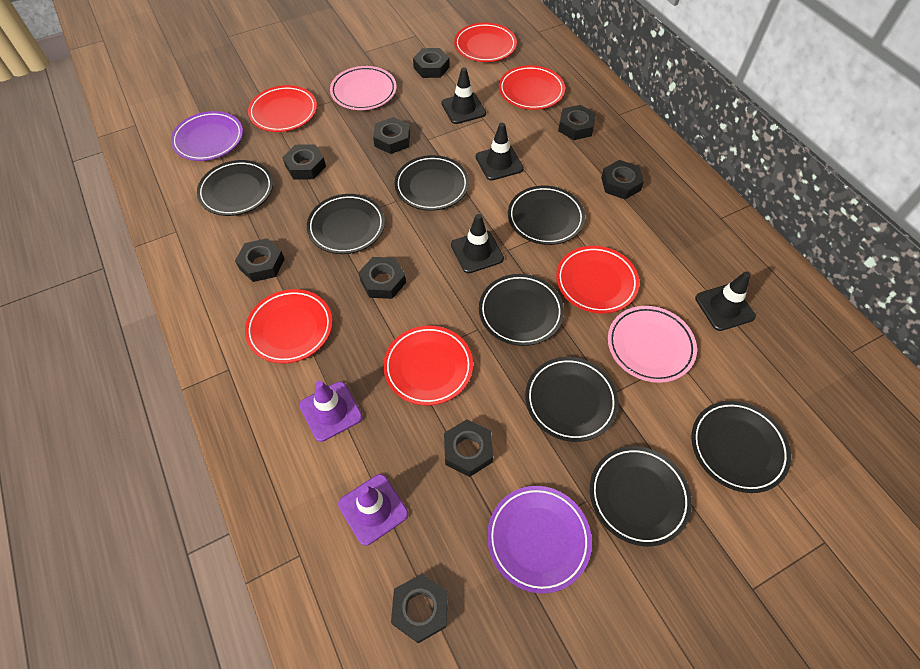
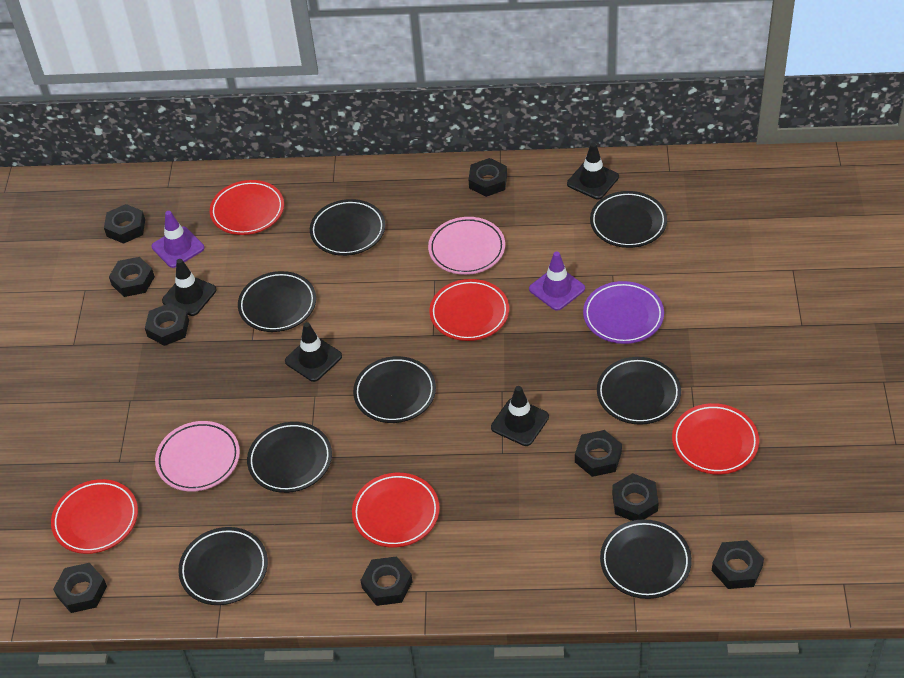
purple plate: [171,111,243,161] [487,486,592,594] = 2 -> [583,281,664,344] = 1
red plate: [245,289,333,364] [248,85,317,132] [383,325,473,406] [454,23,517,62] [499,65,565,110] [556,246,639,314] = 6 -> [51,479,138,554] [210,180,284,235] [352,473,440,548] [430,279,509,341] [672,403,759,475] = 5

